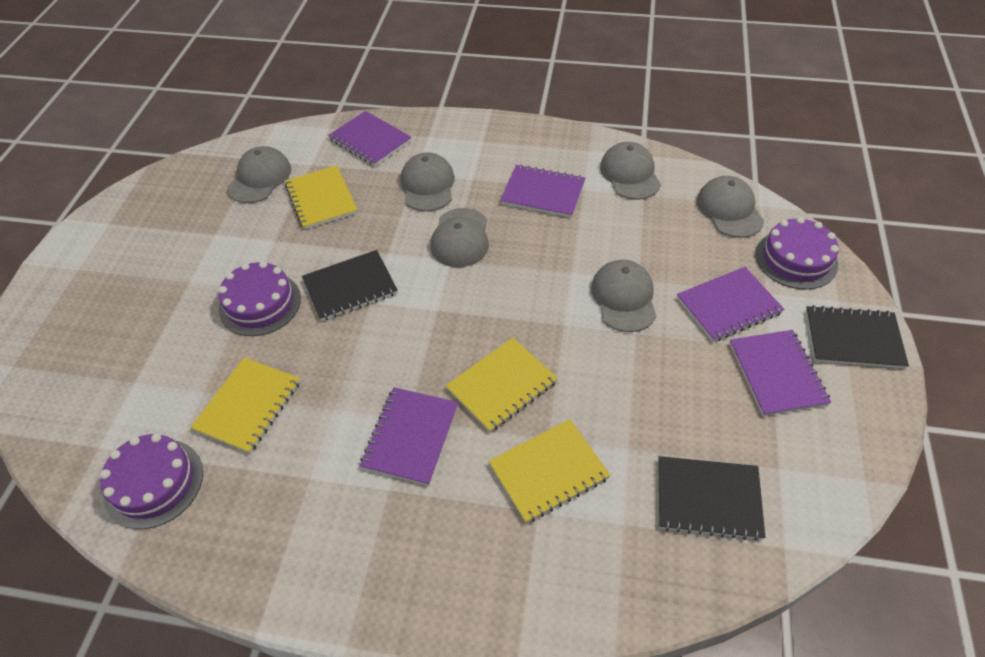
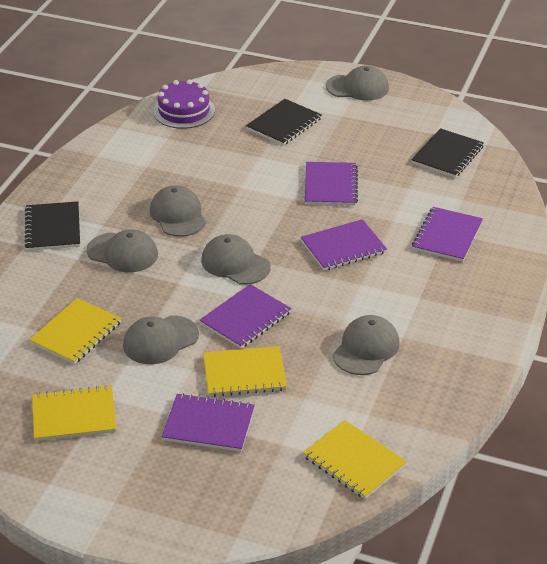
purple cake: [100,433,203,529] [219,261,301,336] [755,217,839,290] = 3 -> [153,80,215,129] = 1

